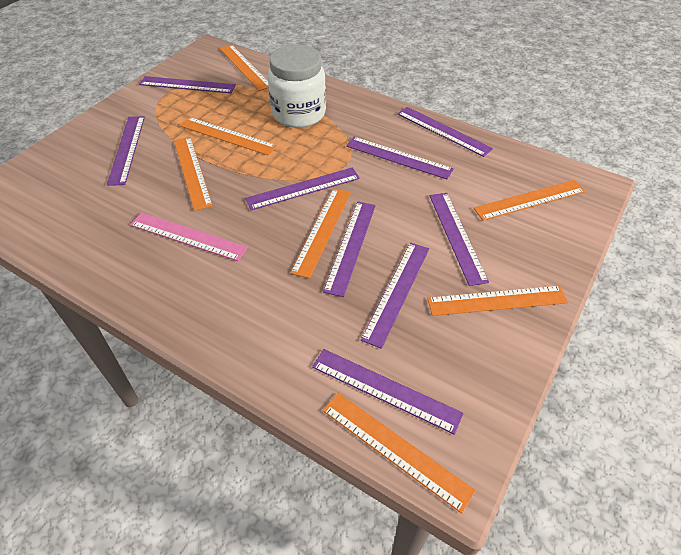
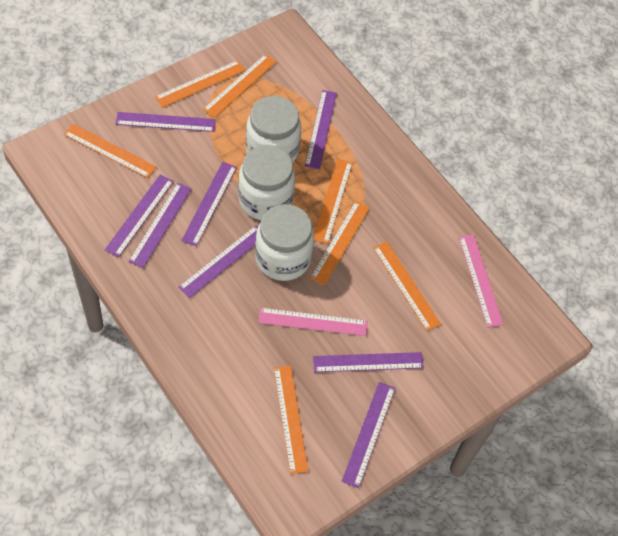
pink ruler: [130,212,248,261] = 1 -> [258,308,367,336] [459,235,503,328] = 2
purple ruler: [107,116,145,186] [139,76,236,93] [245,167,360,210] [312,349,464,435] [323,202,376,297] [346,137,454,179] [361,242,429,349] [397,107,493,157] [429,193,489,286] = 9 -> [105,174,174,257] [116,112,216,132] [128,183,192,268] [178,225,258,298] [181,162,237,246] [305,90,337,169] [313,352,424,372] [342,382,395,488] = 8
white jar: [268,45,326,128] = 1 -> [238,145,295,220] [246,96,301,163] [255,204,314,281] = 3

